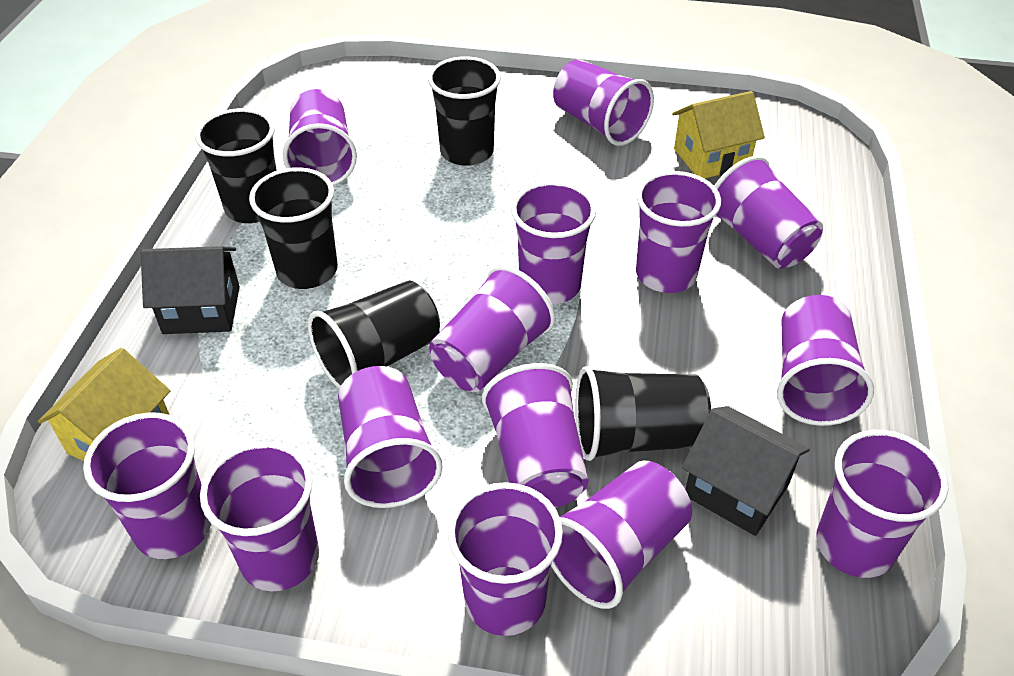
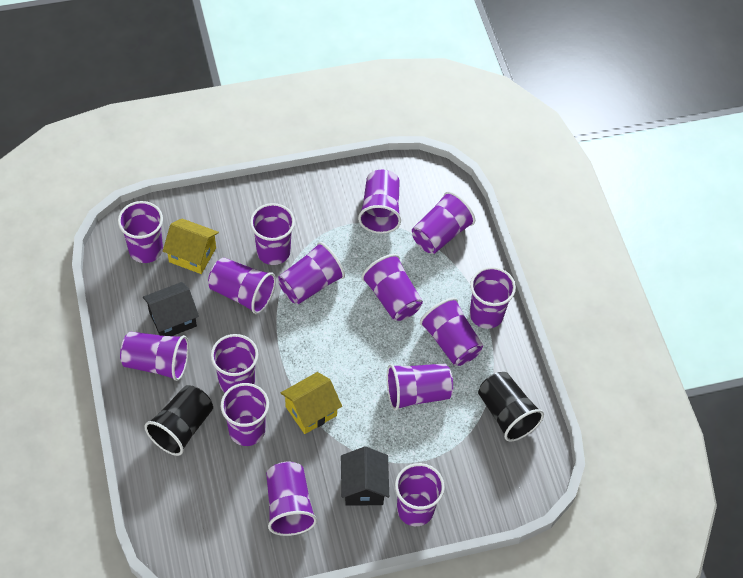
black cup: [195,108,277,223] [249,167,338,289] [308,280,440,389] [428,56,501,166] [575,366,711,461] = 5 -> [144,385,213,456] [478,372,544,442] = 2
purple cup: [83,412,211,559] [200,442,319,591] [283,89,357,186] [338,366,443,508] [429,265,555,392] [448,482,563,636] [482,363,589,508] [511,181,596,304] [551,460,692,609] [553,59,654,146] [636,171,721,293] [714,156,823,269] [777,295,874,426] [816,430,948,578] = 14 -> [118,201,163,263] [120,332,189,381] [208,258,276,314] [211,334,258,393] [221,383,269,446] [250,203,295,265] [266,462,317,536] [278,242,345,304] [358,170,401,234] [361,254,423,321] [387,364,453,411] [395,463,445,526] [412,191,475,254] [420,298,483,366] [470,267,516,329] = 15

